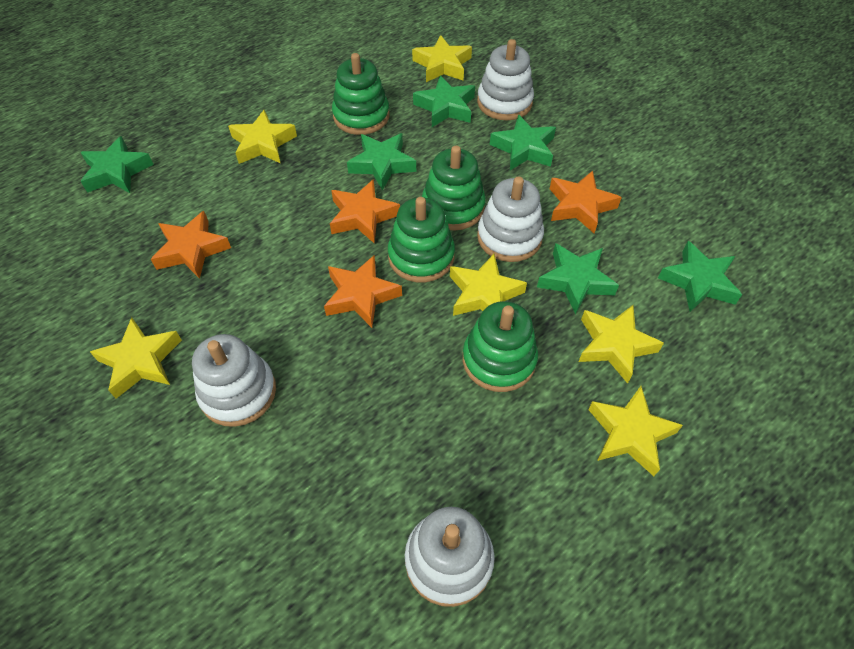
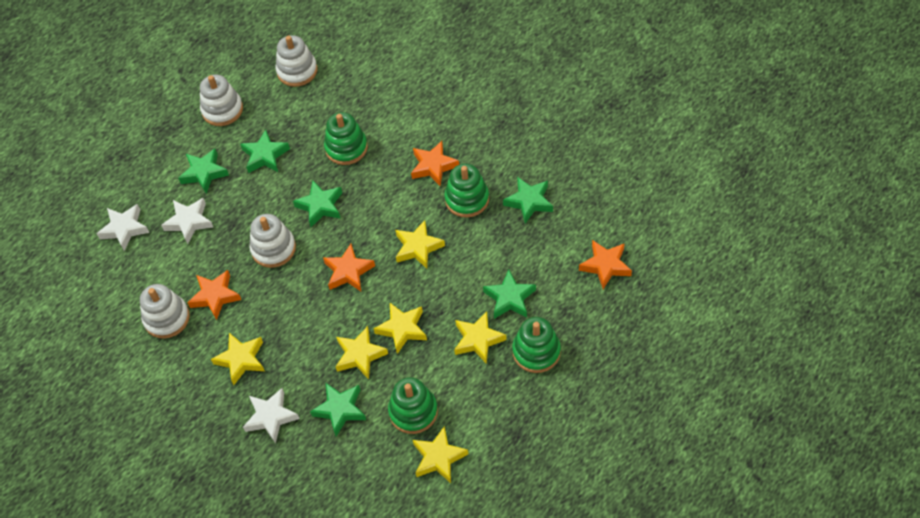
white star: none = 0 -> [97,204,150,251] [161,198,213,244] [243,388,300,444] = 3

